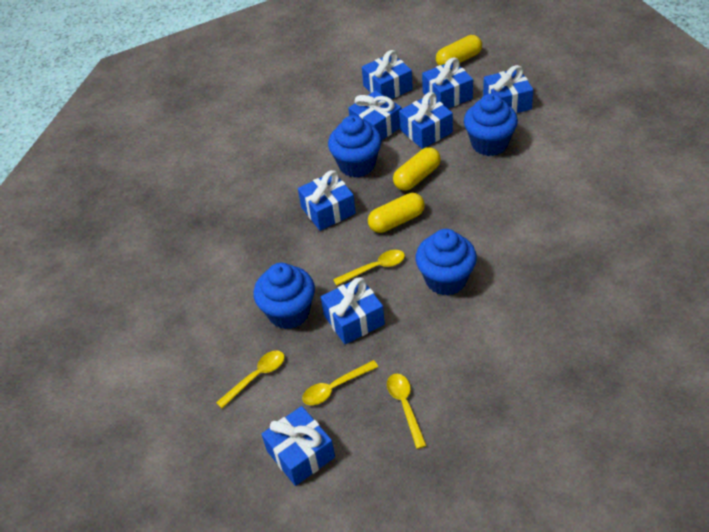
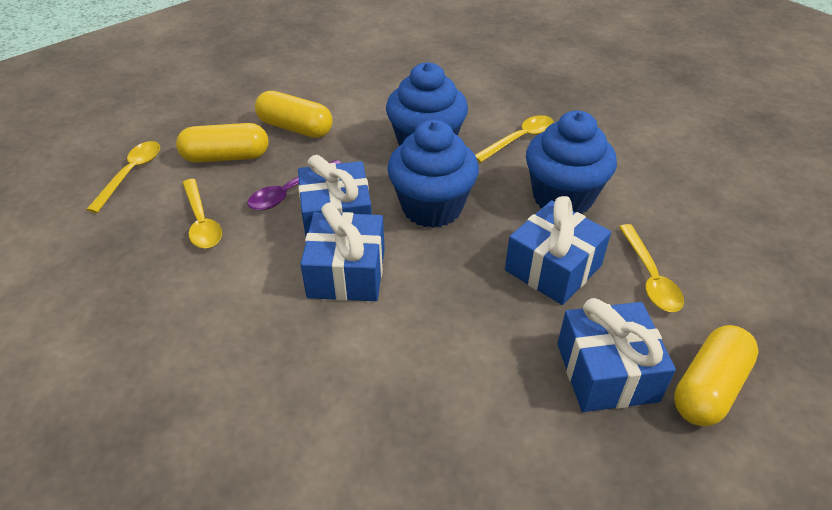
blue cupcake: [254,263,315,329] [328,115,382,178] [415,229,477,296] [464,93,518,156] = 4 -> [386,62,468,146] [387,120,479,228] [526,111,617,214] = 3
blue gift: [262,406,335,486] [298,170,356,231] [321,277,385,344] [348,91,402,140] [362,50,413,99] [399,92,453,149] [422,57,473,109] [483,65,533,113] = 8 -> [298,155,372,237] [300,202,385,301] [505,196,611,305] [557,298,676,412] = 4
purple spoon: none = 0 -> [247,160,341,211] = 1

